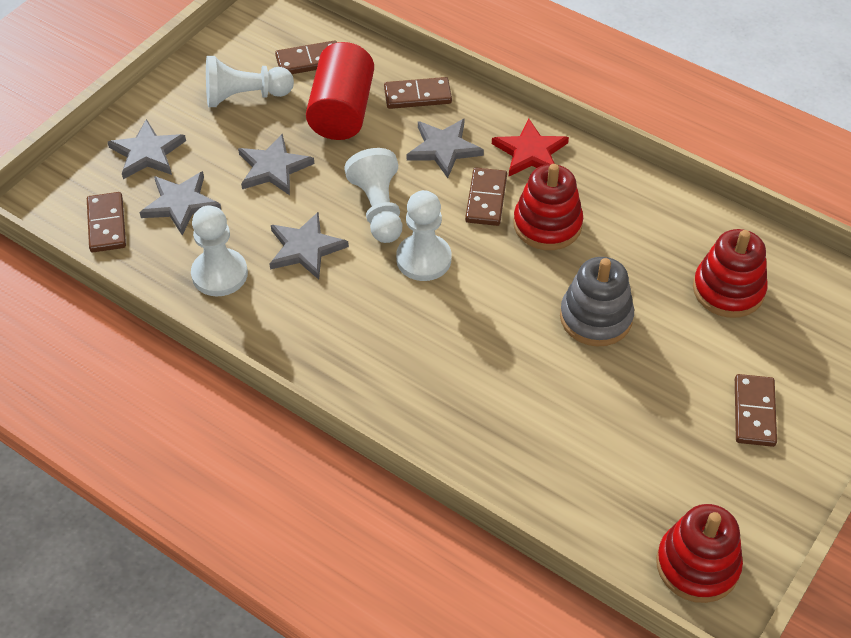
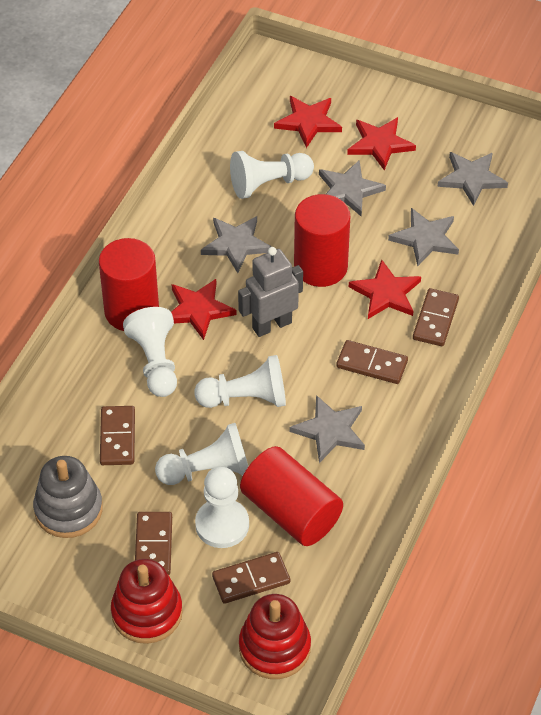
grey robot: none = 0 -> [238,247,303,337] = 1
red cylinder: [306,42,374,140] = 1 -> [99,238,159,331] [240,446,343,546] [294,194,350,287] = 3
red stacking toy: [513,164,583,250] [656,504,743,603] [693,229,768,318] = 3 -> [111,559,183,644] [239,594,311,679] = 2
red star: [492,118,569,176] = 1 -> [171,279,237,340] [274,96,342,148] [347,117,416,171] [349,260,421,319] = 4
white pawn: [191,205,248,297] [206,56,294,107] [344,148,402,243] [396,190,451,281] = 4 -> [123,307,177,397] [155,423,249,485] [194,355,286,408] [195,467,249,548] [230,151,314,199] = 5

